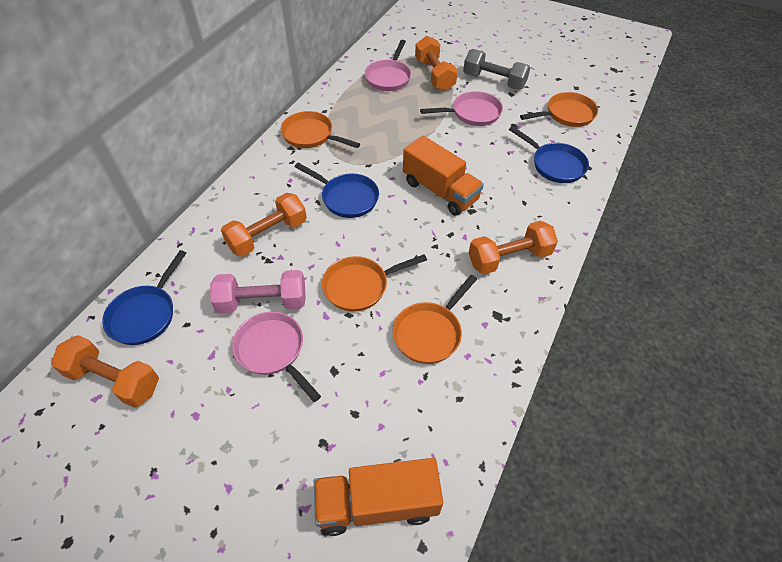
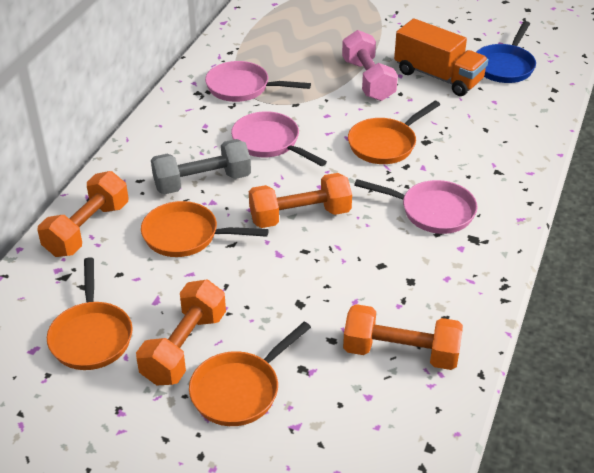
blue pan: [102,250,186,345] [294,163,379,218] [509,126,589,183] = 3 -> [476,21,536,83] = 1
orange truck: [314,458,443,536] [403,136,484,216] = 2 -> [394,19,488,96] = 1

